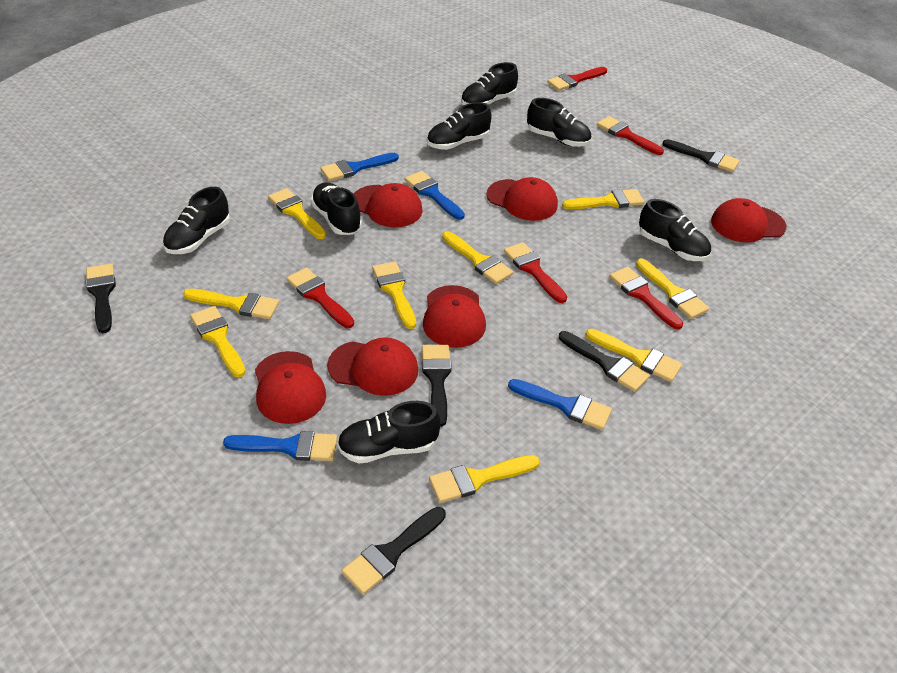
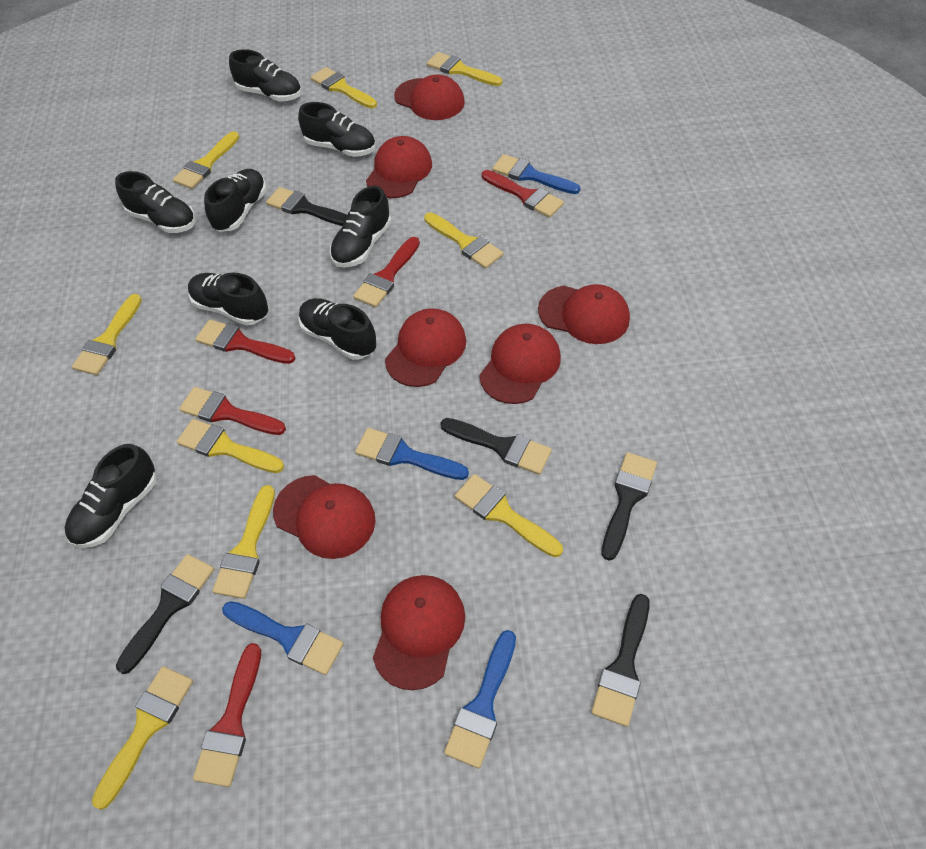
black shoe: [163,187,230,254] [310,182,362,235] [337,401,440,463] [427,102,492,150] [461,62,518,105] [527,98,591,147] [639,199,711,261] = 7 -> [65,444,157,548] [115,171,196,233] [188,273,268,326] [204,169,267,232] [229,49,302,102] [298,102,376,157] [299,298,377,360] [330,186,391,268] = 8
red cap: [255,351,326,424] [327,337,418,396] [354,183,423,227] [423,285,486,348] [487,177,558,221] [711,198,786,243] = 6 -> [273,475,376,559] [366,136,432,198] [373,575,465,690] [385,308,466,387] [394,74,465,120] [479,324,561,404] [538,284,630,344] = 7

